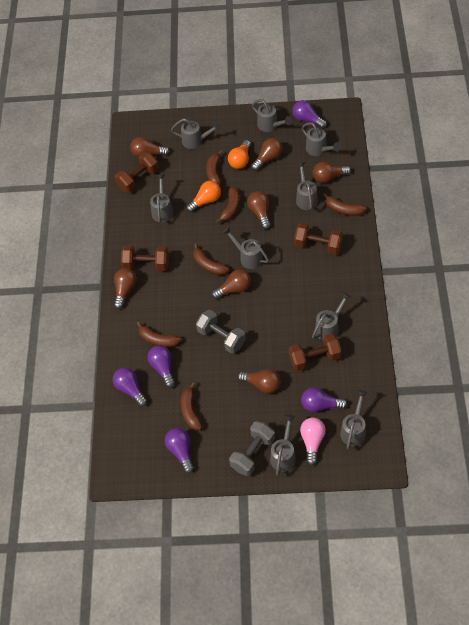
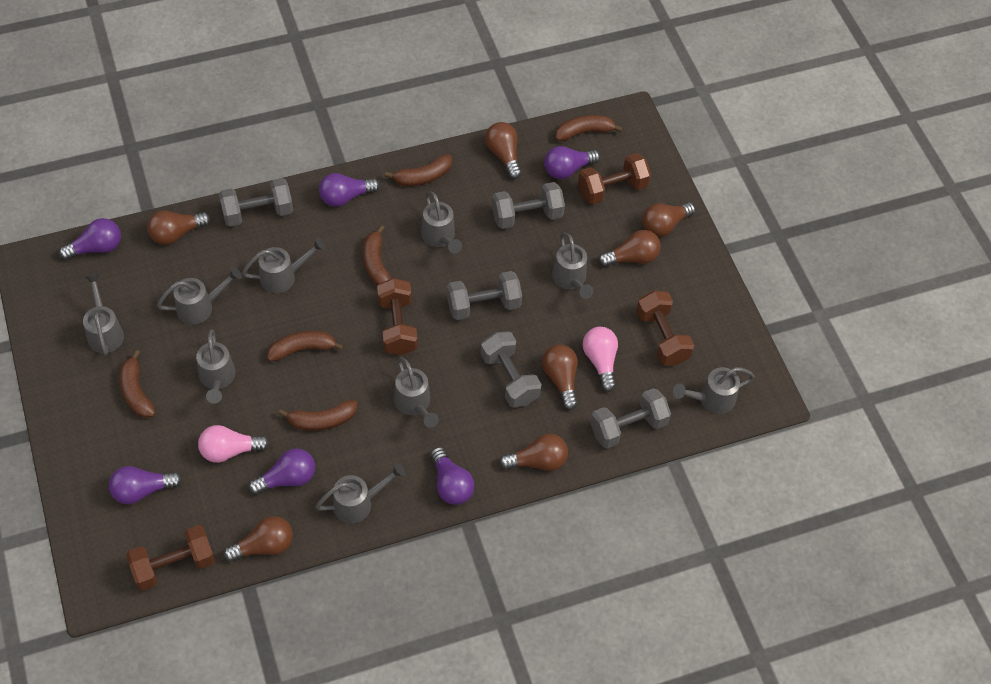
grey dumbbell: [196,310,246,354] [229,421,275,476] = 2 -> [219,178,293,227] [447,271,522,320] [481,331,541,407] [492,182,565,229] [590,388,671,449] = 5
orange light bulb: [186,181,221,212] [228,140,251,169] = 2 -> none = 0
pink light bulb: [300,417,326,466] = 1 -> [198,425,270,463] [582,327,618,392] = 2
purple light bulb: [113,368,147,407] [147,345,175,388] [165,428,194,473] [292,100,327,128] [301,387,347,412] = 5 -> [59,218,121,260] [109,466,182,504] [248,448,315,495] [319,173,380,207] [430,447,475,505] [544,146,600,179] = 6

